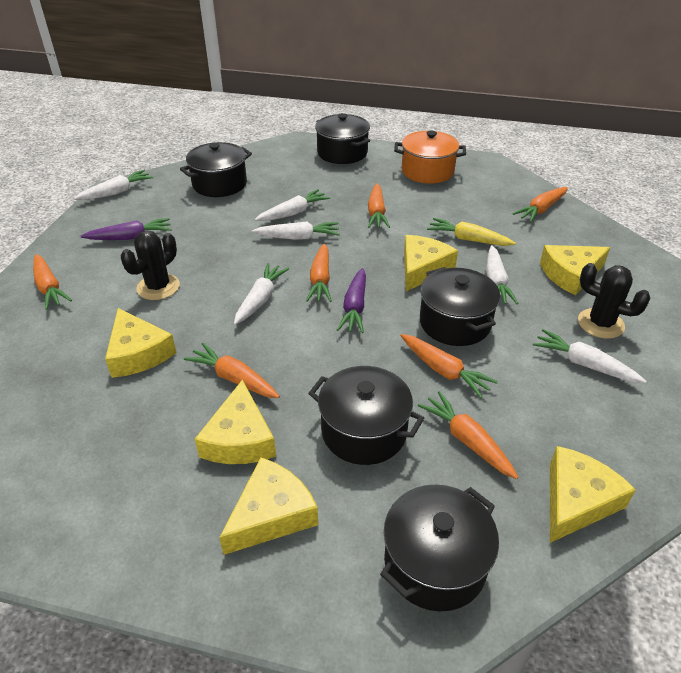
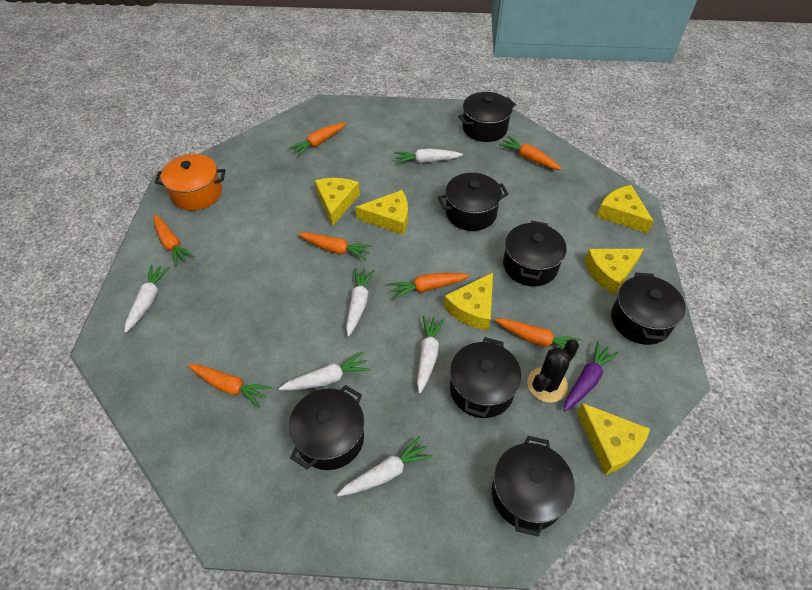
black cactus: [121,230,180,300] [578,263,650,339] = 2 -> [527,339,579,403] = 1
black pot: [180,142,252,197] [308,366,424,465] [315,113,370,164] [380,485,499,611] [420,267,500,346] = 5 -> [289,385,364,470] [438,173,509,231] [450,337,521,418] [458,92,516,142] [492,436,575,537] [503,221,566,286] [611,272,686,345] = 7
purple carrot: [81,218,172,240] [337,268,366,333] = 2 -> [563,341,618,411] = 1
yellow carrot: [427,218,516,246] = 1 -> none = 0

